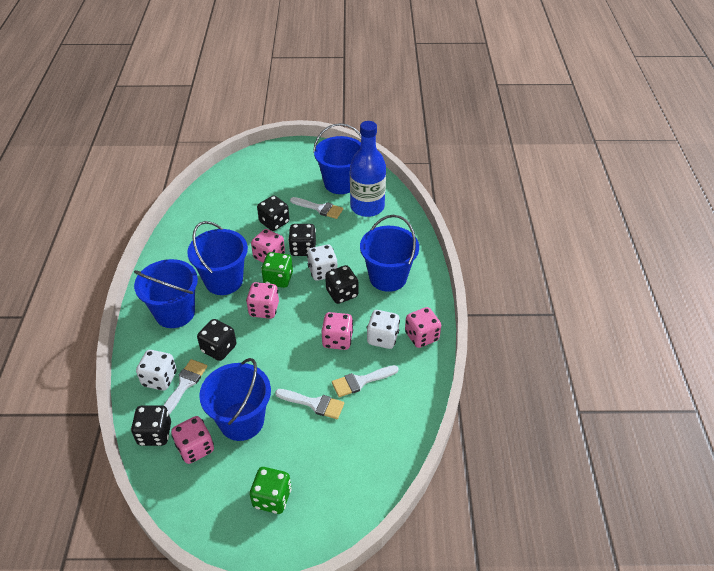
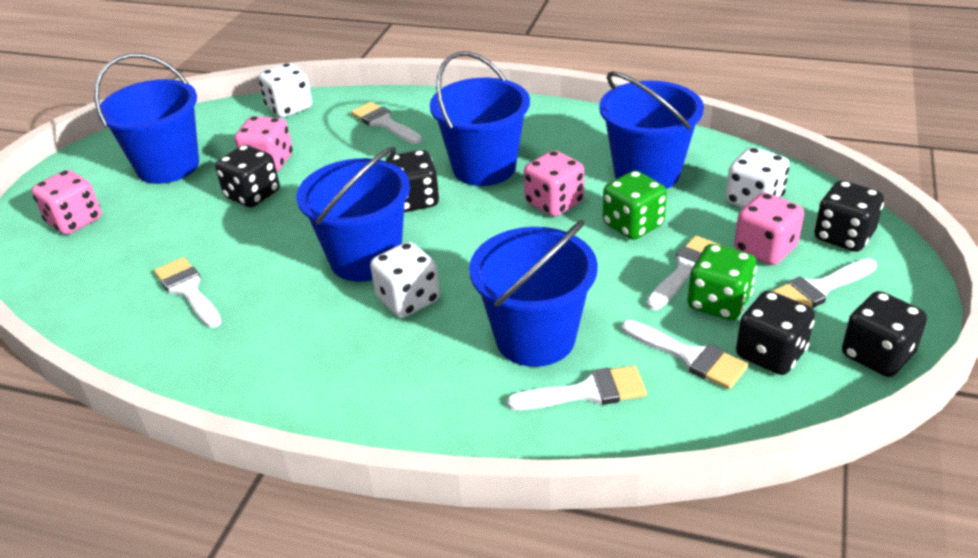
blue bottle: [350,121,386,217] = 1 -> none = 0
pink dice: [171,416,214,464] [246,282,279,319] [251,229,285,262] [321,312,353,350] [405,307,441,348] = 5 -> [32,170,102,235] [235,116,293,171] [524,150,584,217] [734,193,804,265] = 4
white brush: [163,359,208,414] [275,389,344,419] [290,197,343,219] [332,365,399,397] = 4 -> [154,257,222,328] [351,102,422,144] [507,366,647,410] [622,320,748,389] [646,236,725,310] [772,258,877,308] = 6

